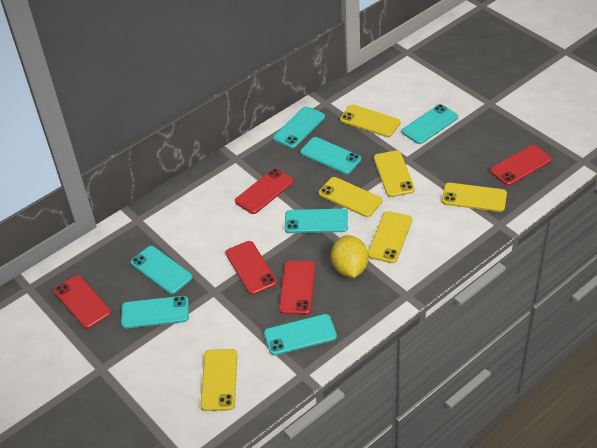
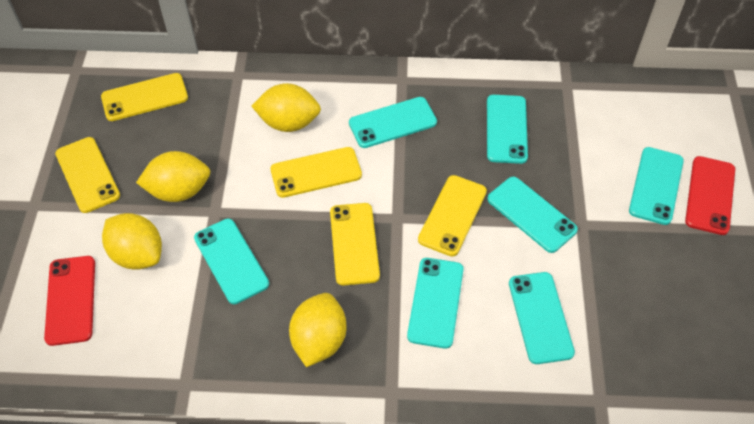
red phone: [54,275,111,329] [225,241,277,295] [235,168,294,214] [279,261,315,315] [490,145,552,186] = 5 -> [44,256,95,346] [685,156,735,235] = 2
yellow lemon: [331,235,369,278] = 1 -> [102,213,162,270] [136,151,210,202] [252,83,321,132] [289,293,347,367] = 4
yellow phone: [201,349,237,411] [319,177,382,217] [340,104,400,137] [368,211,412,263] [374,151,415,197] [442,183,507,212] = 6 -> [55,137,120,213] [101,73,188,121] [270,147,362,198] [330,203,380,285] [418,175,487,256] = 5

